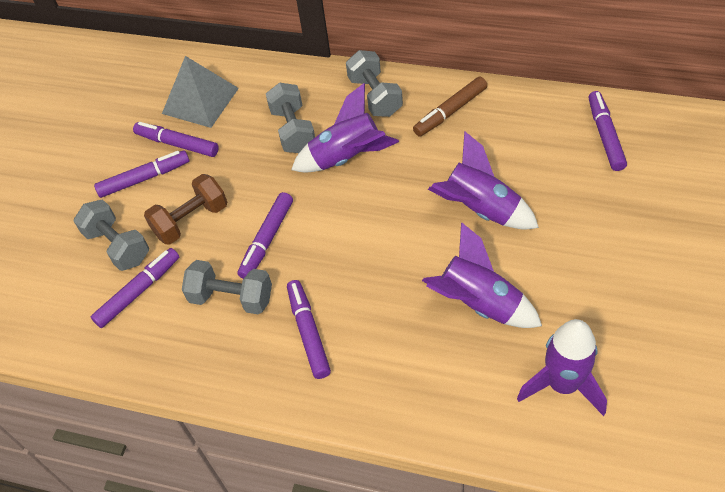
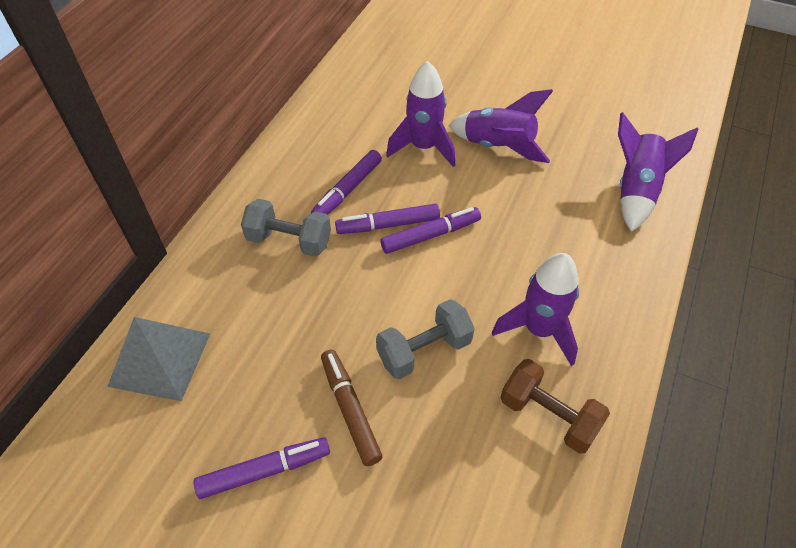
grey dumbbell: [74,199,149,271] [182,260,272,315] [266,82,315,153] [346,50,403,117] = 4 -> [241,199,331,257] [376,299,475,379] = 2
purple marker: [91,248,179,328] [94,150,189,198] [133,122,219,157] [238,192,293,279] [287,280,331,379] [589,91,627,171] = 6 -> [194,437,330,499] [311,150,382,215] [335,204,440,234] [380,207,481,254] = 4

